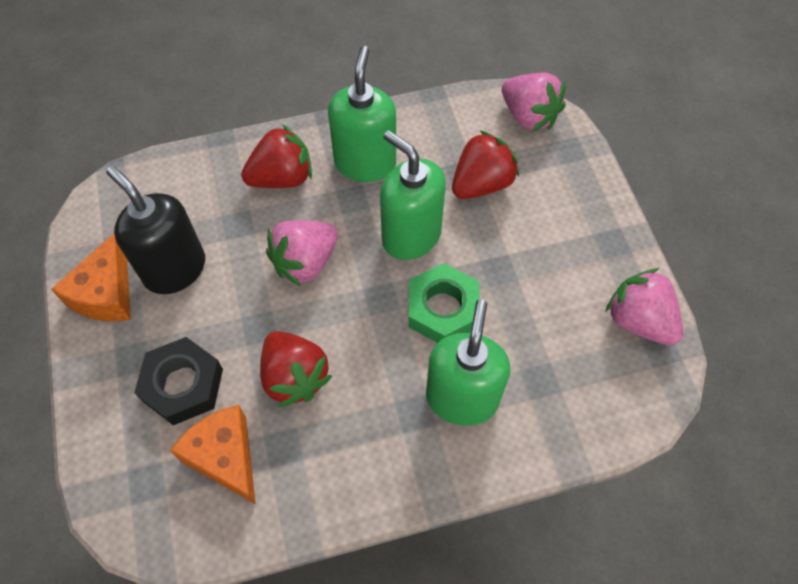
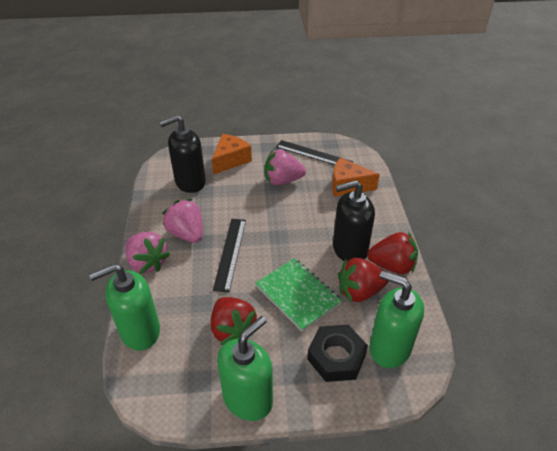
black ruler: none = 0 -> [213,219,246,293] [276,140,353,165] = 2
black soap dispenser: [106,166,205,294] = 1 -> [160,115,206,193] [333,180,375,261] = 2
green notebook: none = 0 -> [256,258,342,332] = 1
green nut: [408,263,480,343] = 1 -> none = 0

